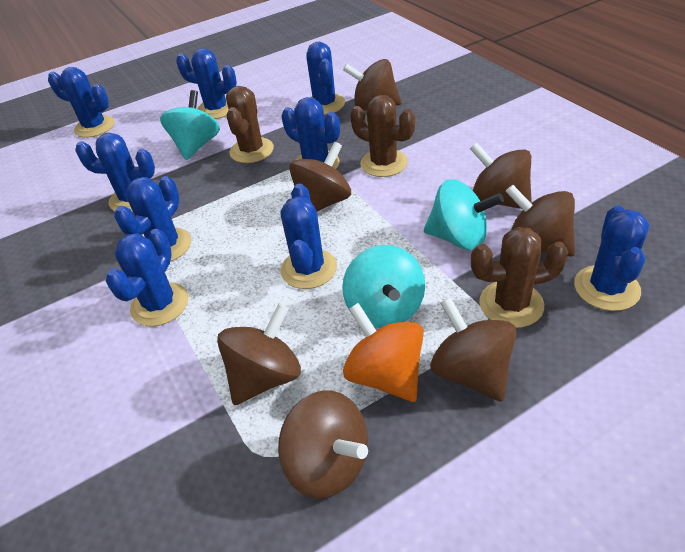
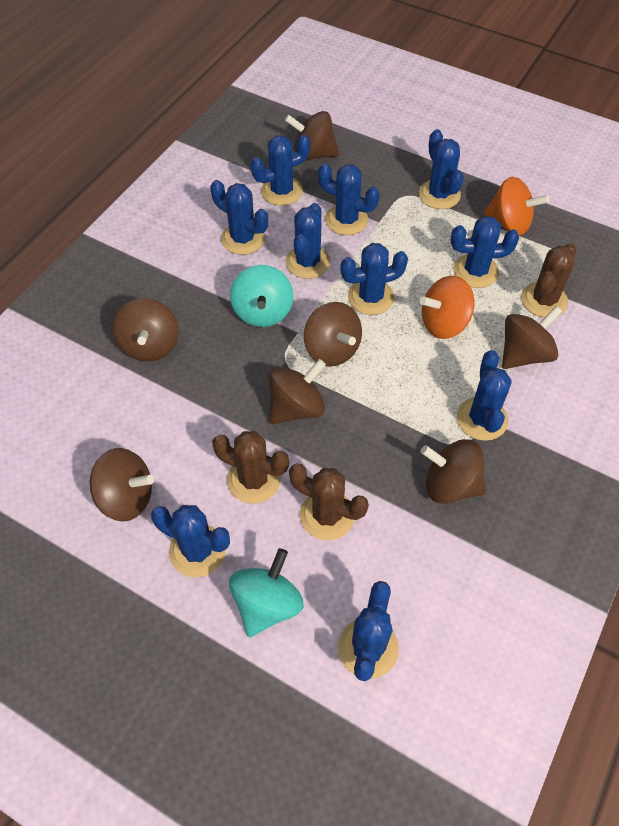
blue cactus: [48,67,115,138] [75,133,155,212] [106,229,188,326] [114,176,191,262] [176,48,237,119] [281,97,340,169] [281,184,337,289] [306,42,345,115] [574,206,649,311] = 9 -> [151,505,230,577] [210,180,268,255] [251,134,310,206] [285,203,330,279] [318,163,380,235] [338,581,399,681] [340,243,408,315] [419,129,464,209] [451,216,519,288] [457,350,512,441] = 10
orange spinning top: [343,303,424,402] = 1 -> [419,276,474,339] [483,177,550,236] = 2
turquoise spinning top: [160,90,220,160] [342,245,425,328] [424,179,504,250] = 3 -> [229,548,304,637] [230,265,293,327] = 2

